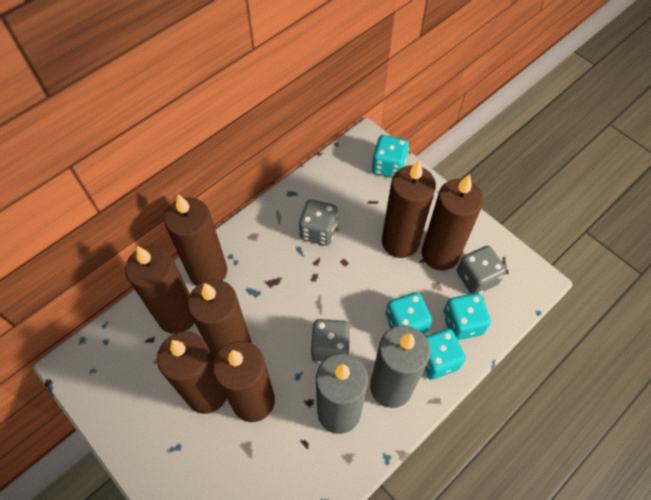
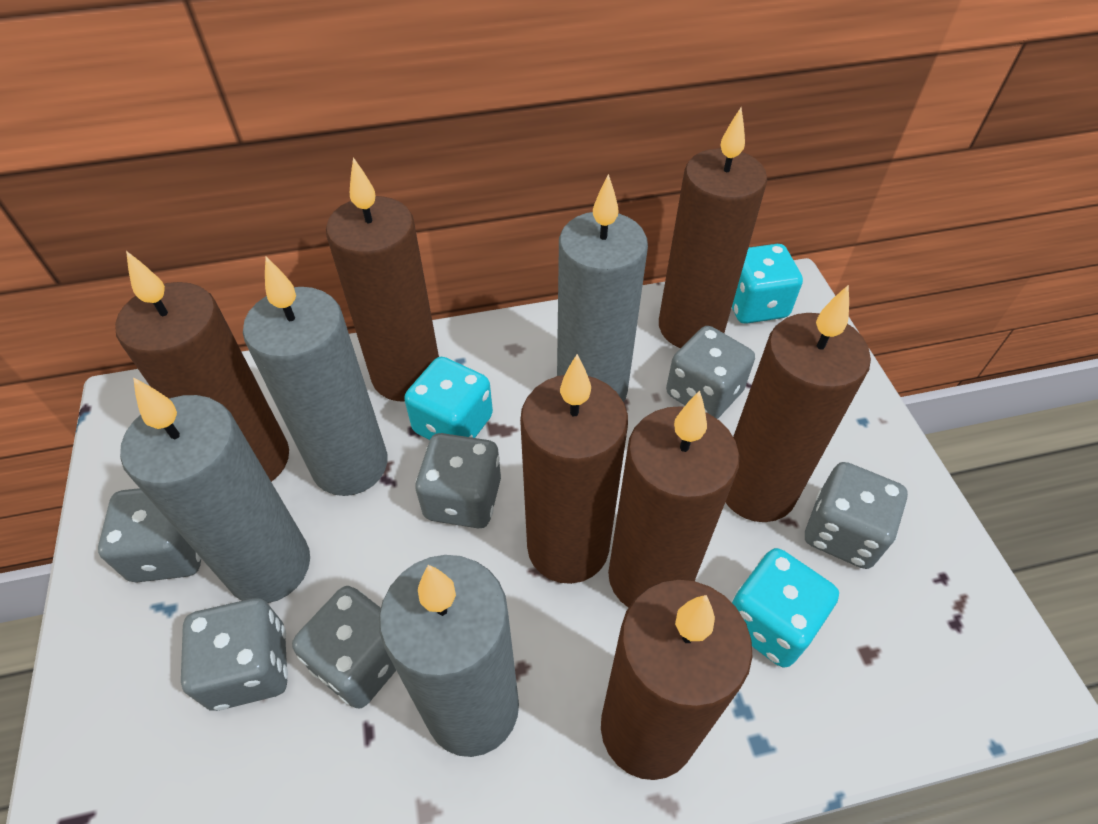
grey candle: [316,354,368,434] [370,325,431,408] = 2 -> [120,377,310,603] [243,257,388,496] [379,555,519,757] [557,173,648,402] = 4
grey dice: [299,199,338,245] [311,319,351,363] [457,246,506,294] = 3 -> [98,488,201,582] [181,598,288,711] [292,586,396,708] [415,433,501,528] [666,326,755,419] [805,462,908,569] = 6
turquoise dice: [372,135,409,178] [385,292,432,334] [424,329,466,380] [443,293,491,340] = 4 -> [404,357,493,440] [731,548,839,668] [732,244,803,324] = 3

